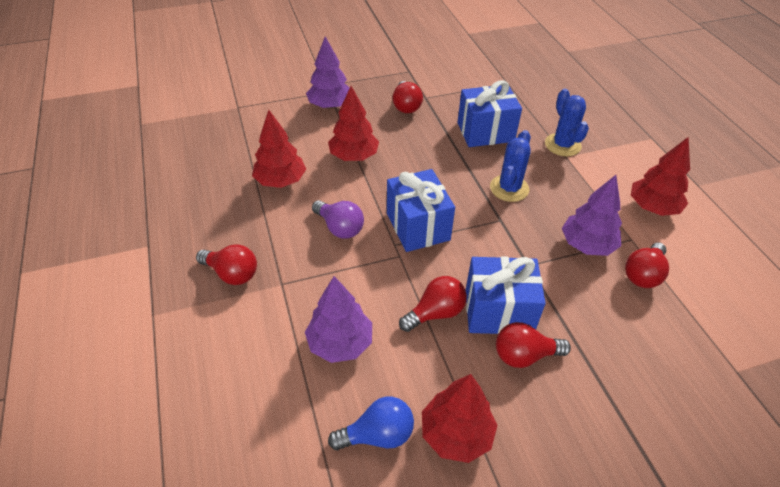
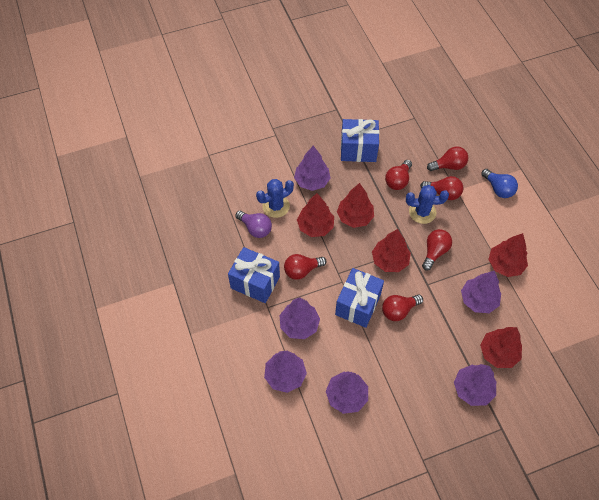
purple tree: [305,276,372,363] [306,36,350,109] [562,175,622,256] = 3 -> [264,351,307,393] [280,297,320,339] [294,146,331,191] [326,371,368,414] [454,364,496,406] [461,271,501,313] = 6
red light bulb: [196,244,257,285] [393,81,423,113] [399,276,467,332] [496,322,571,368] [625,243,669,288] = 5 -> [284,254,327,280] [382,295,423,321] [385,160,412,190] [420,176,463,200] [422,229,452,271] [427,146,468,171] = 6
red tree: [252,110,306,188] [328,86,379,161] [422,374,498,463] [631,137,690,216] = 4 -> [297,193,334,237] [337,183,374,228] [372,229,411,272] [480,327,522,368] [488,233,528,277] = 5

